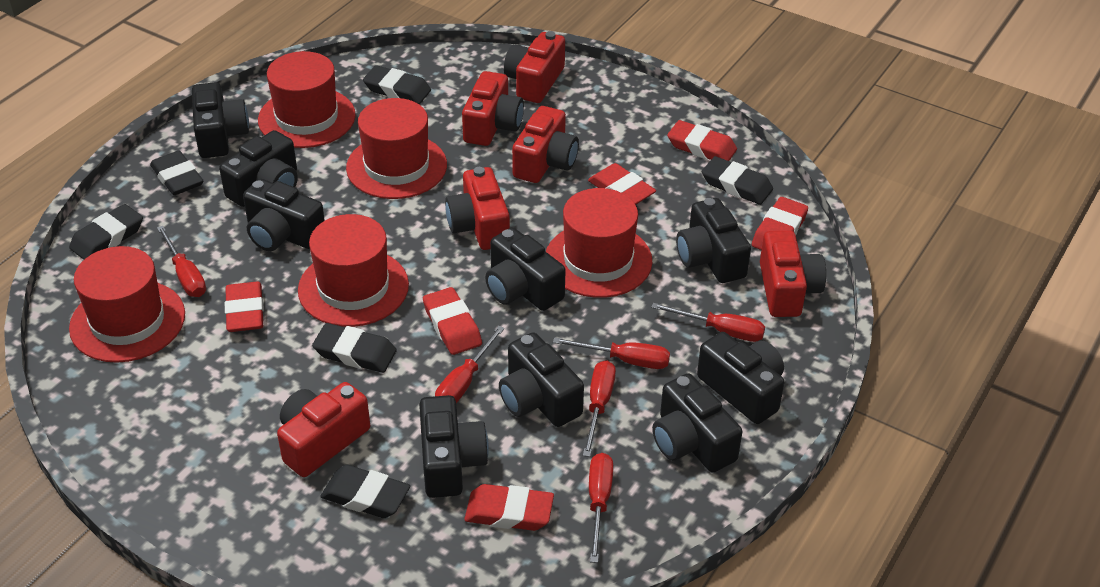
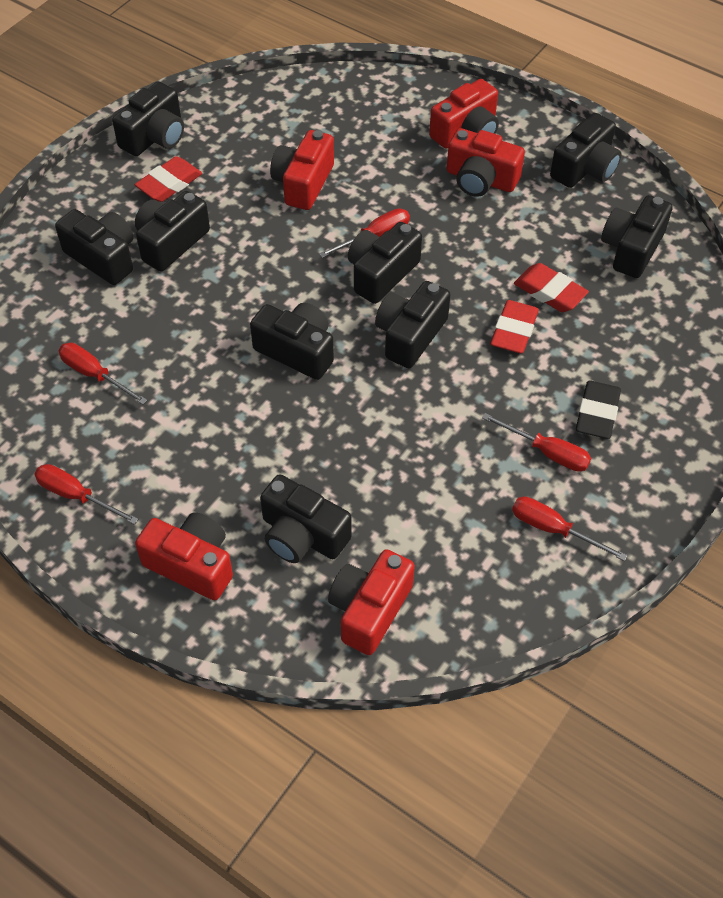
black eraser: [69,204,143,260] [150,151,203,195] [312,323,397,373] [320,465,410,518] [363,65,431,104] [702,156,773,205] = 6 -> [576,380,621,439] = 1
red camera: [277,382,370,477] [445,167,510,250] [462,71,524,146] [504,31,565,103] [512,106,579,183] [760,231,826,317] = 6 -> [135,512,233,600] [270,130,334,210] [328,549,415,655] [429,79,499,149] [447,128,525,197] = 5
red eraser: [225,282,264,332] [423,287,482,355] [464,484,554,531] [588,163,656,205] [667,120,737,161] [752,197,808,250] = 6 -> [135,156,202,202] [490,300,539,354] [514,263,589,312] = 3
red hat: [69,246,185,363] [258,51,356,148] [298,214,409,327] [346,98,447,199] [546,188,652,298] = 5 -> none = 0
red screwdriver: [157,226,206,297] [435,326,505,403] [553,337,670,369] [583,360,616,457] [589,453,613,563] [651,303,765,342] = 6 -> [34,464,138,525] [58,343,148,405] [319,208,410,258] [482,413,591,472] [512,497,628,561] = 5

